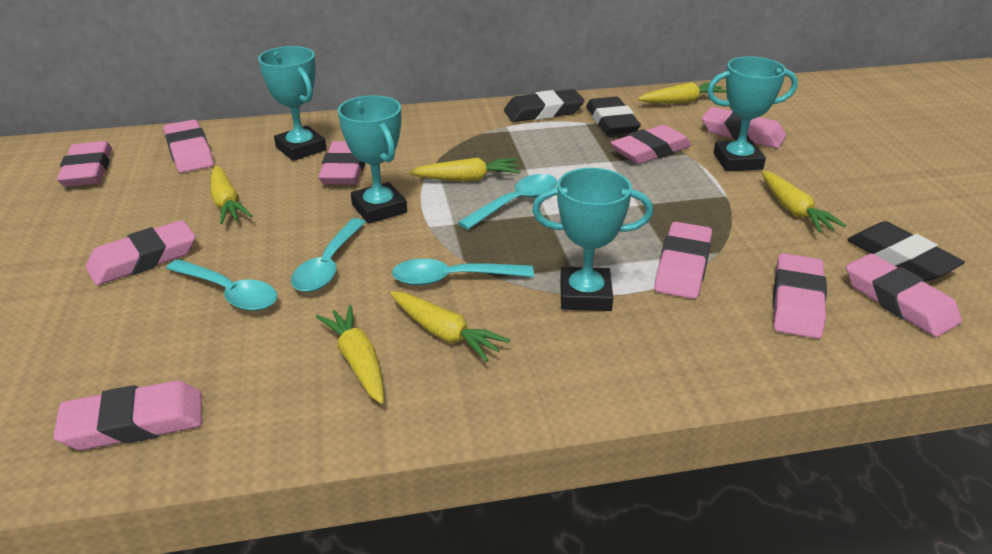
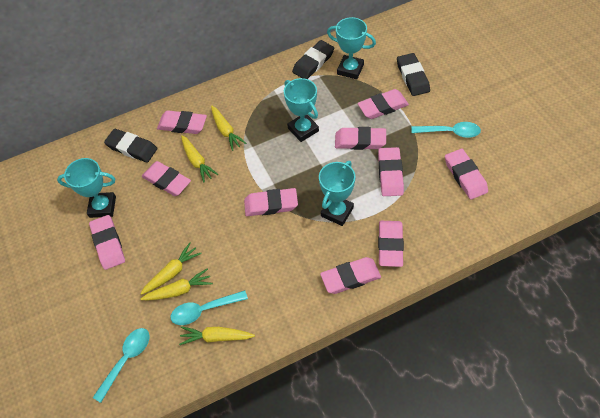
turquoise spoon: [166,259,277,311] [291,218,366,292] [392,259,534,285] [458,174,557,230] = 4 -> [93,328,149,403] [171,290,248,325] [411,122,481,138] = 3
yellow carrot: [211,166,252,224] [316,305,384,404] [390,292,510,362] [409,157,521,181] [638,82,726,104] [762,171,846,233] = 6 -> [140,243,202,295] [141,268,213,300] [179,326,255,345] [181,135,218,183] [211,106,247,151] = 5

